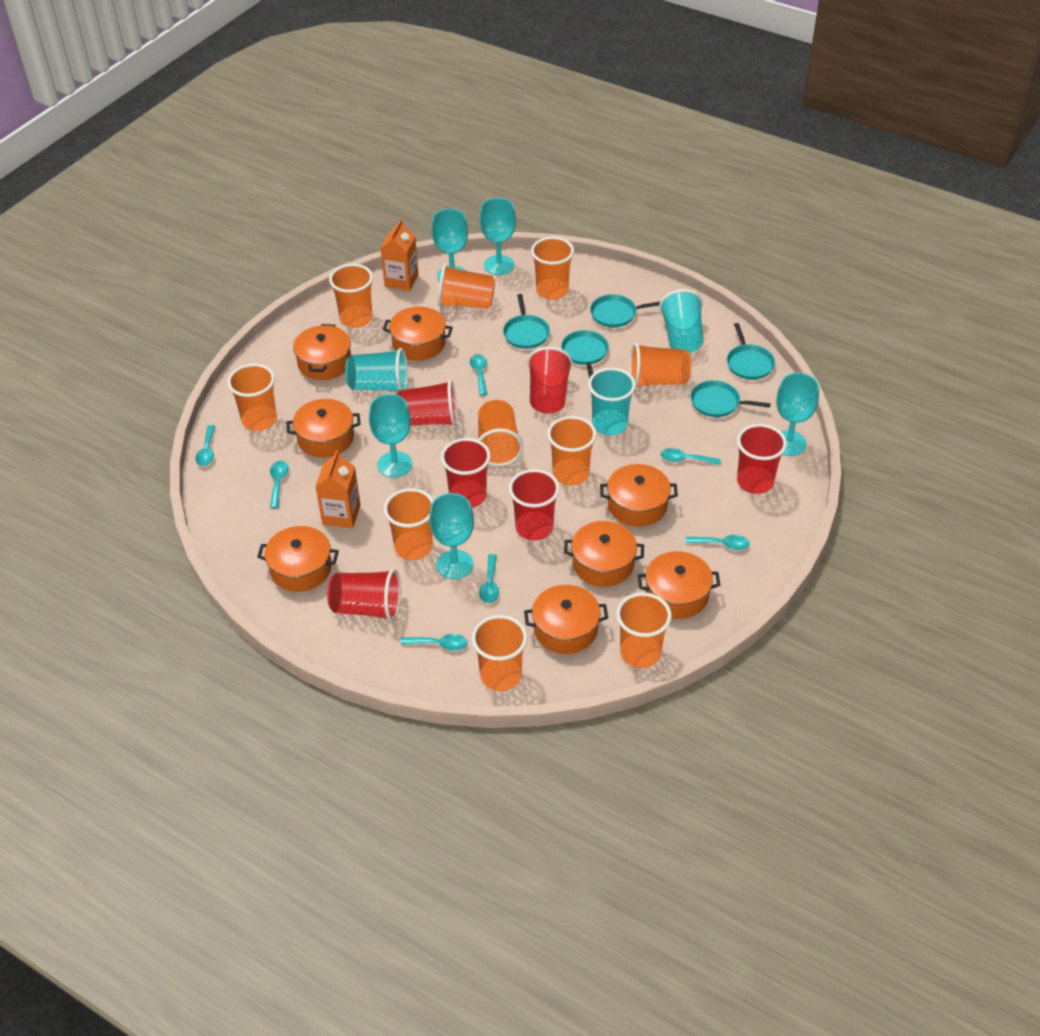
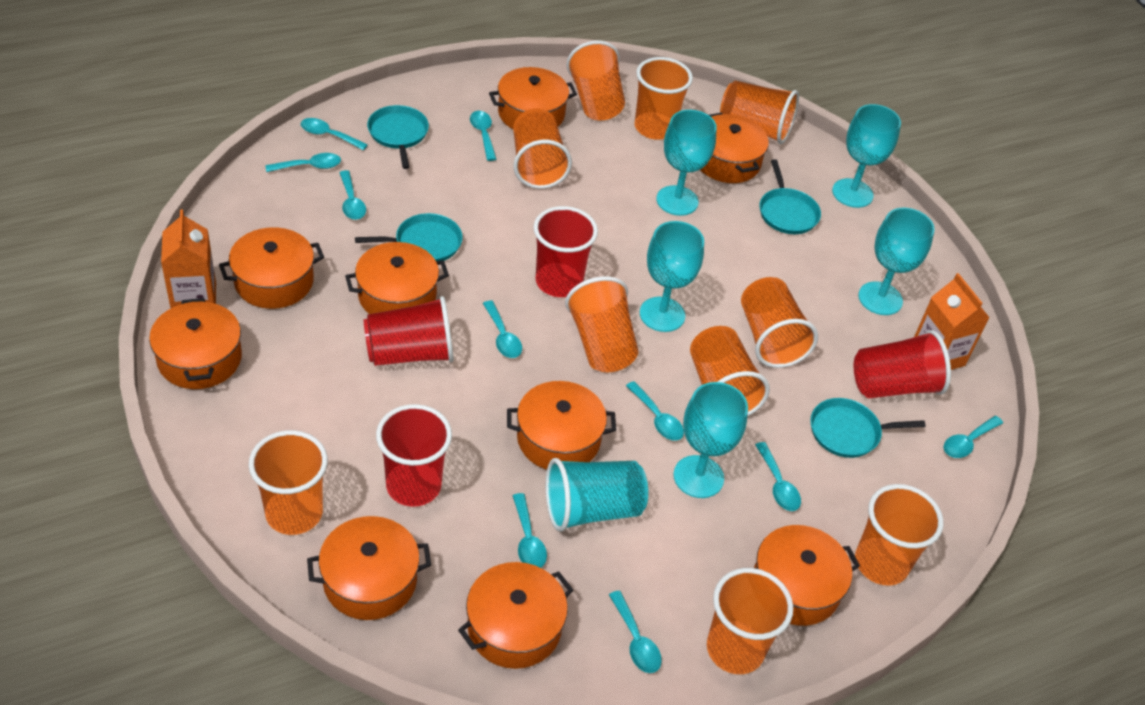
orange pot: [257,526,339,592] [286,399,361,458] [293,324,351,380] [383,307,453,361] [524,585,608,654] [564,521,644,587] [600,464,678,527] [638,551,720,619] = 8 -> [149,298,242,389] [219,227,324,309] [307,516,431,620] [345,242,449,314] [458,562,573,669] [489,67,577,129] [507,381,616,470] [700,113,769,183] [754,525,860,626] = 9
red cup: [327,569,401,621] [396,380,457,426] [441,438,491,508] [509,469,560,541] [527,347,573,414] [737,424,787,494] = 6 -> [364,296,454,366] [376,404,452,507] [533,206,598,297] [854,330,951,398] = 4
turquoise cup: [345,348,408,391] [588,368,636,435] [659,289,704,353] = 3 -> [546,458,648,532] = 1
turquoise pan: [503,294,550,349] [561,330,609,378] [590,294,661,327] [691,380,771,417] [727,323,775,380] = 5 -> [355,213,463,261] [367,105,429,169] [760,159,821,234] [810,398,926,458] = 4
turquoise spoon: [195,425,215,466] [270,461,288,508] [400,634,467,650] [470,354,487,396] [479,554,499,603] [660,448,721,465] [685,535,750,550] = 7 -> [265,153,341,172] [301,118,368,151] [339,170,366,220] [470,111,497,161] [483,300,522,358] [512,493,547,568] [609,590,662,673] [626,381,684,441] [755,442,801,511] [944,416,1003,458] = 10

